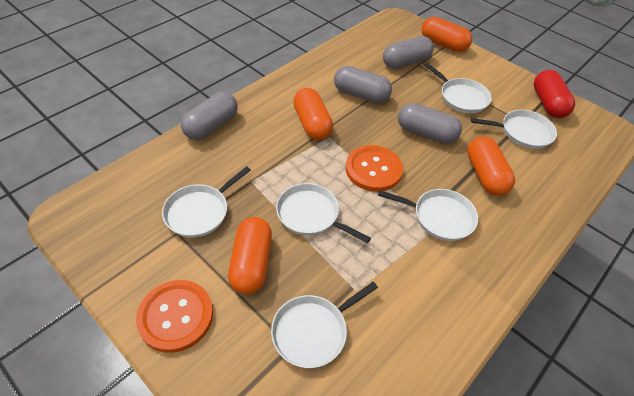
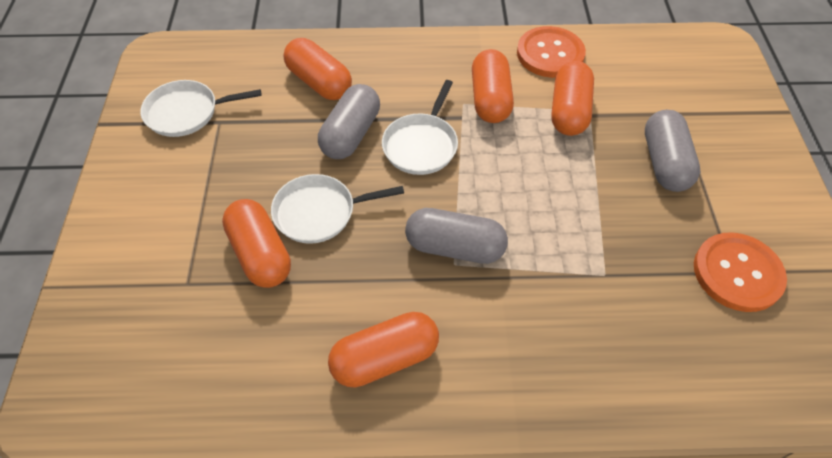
grey capsule: [181,92,238,140] [334,66,392,103] [383,36,434,69] [398,103,462,143] = 4 -> [318,84,380,159] [405,208,508,264] [645,110,700,192] = 3
orange capsule: [228,217,272,294] [293,88,333,140] [421,16,472,52] [467,136,515,196] = 4 -> [222,199,291,288] [283,38,352,100] [328,312,439,387] [472,49,514,123] [551,61,594,136] = 5
red capsule: [534,70,575,118] = 1 -> none = 0
white pan: [162,166,251,238] [271,282,378,368] [276,183,371,243] [378,189,478,241] [424,62,492,113] [471,110,557,149] = 6 -> [140,80,261,137] [271,174,404,244] [382,80,458,175] = 3

